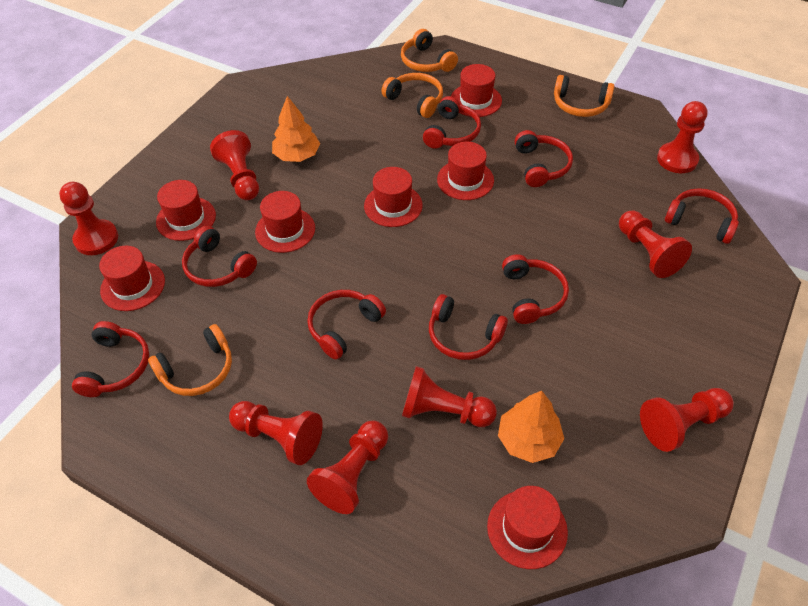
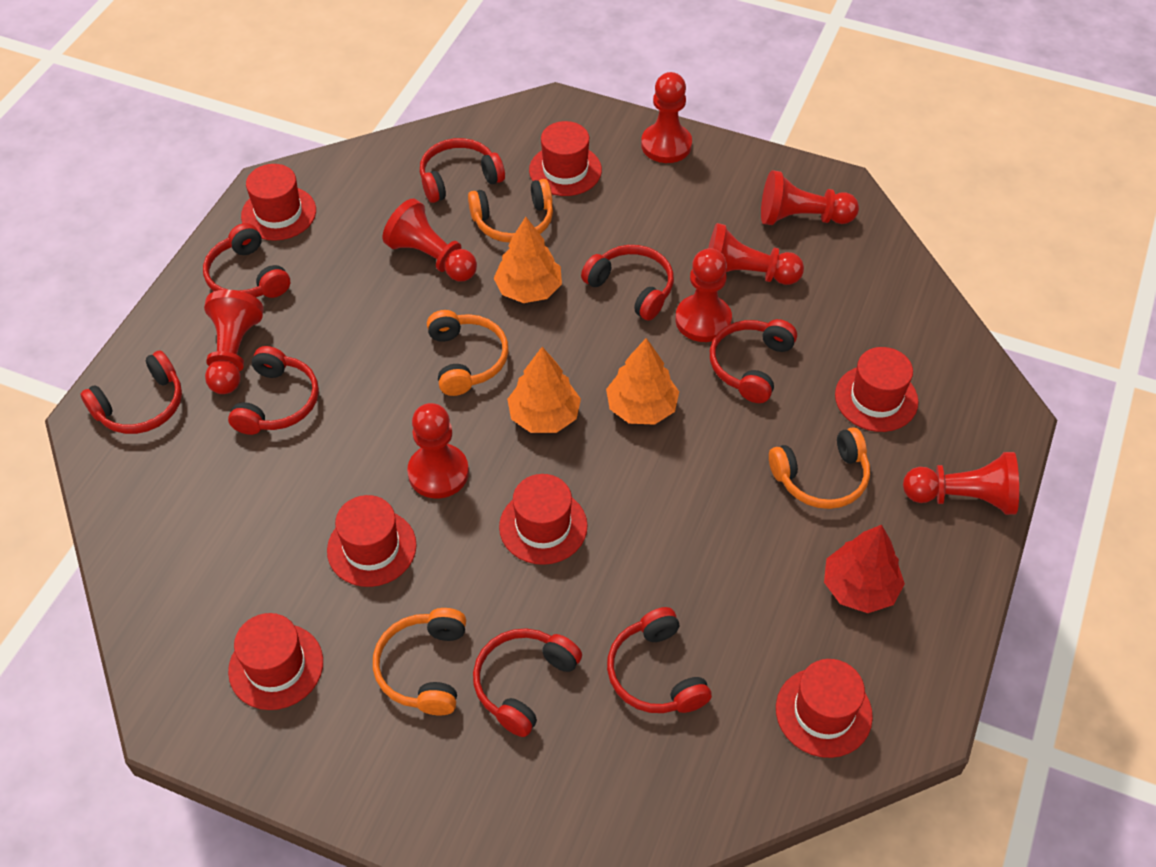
orange tree: [272,96,320,162] [498,391,564,463] = 2 -> [494,217,562,303] [507,347,581,433] [606,338,679,425] = 3
red tree: none = 0 -> [824,525,905,613] = 1

